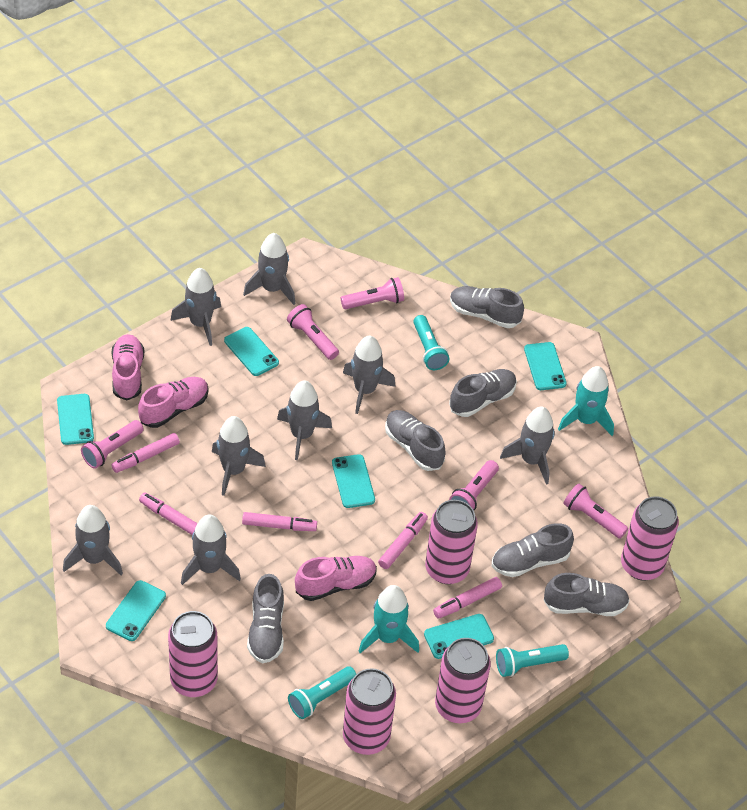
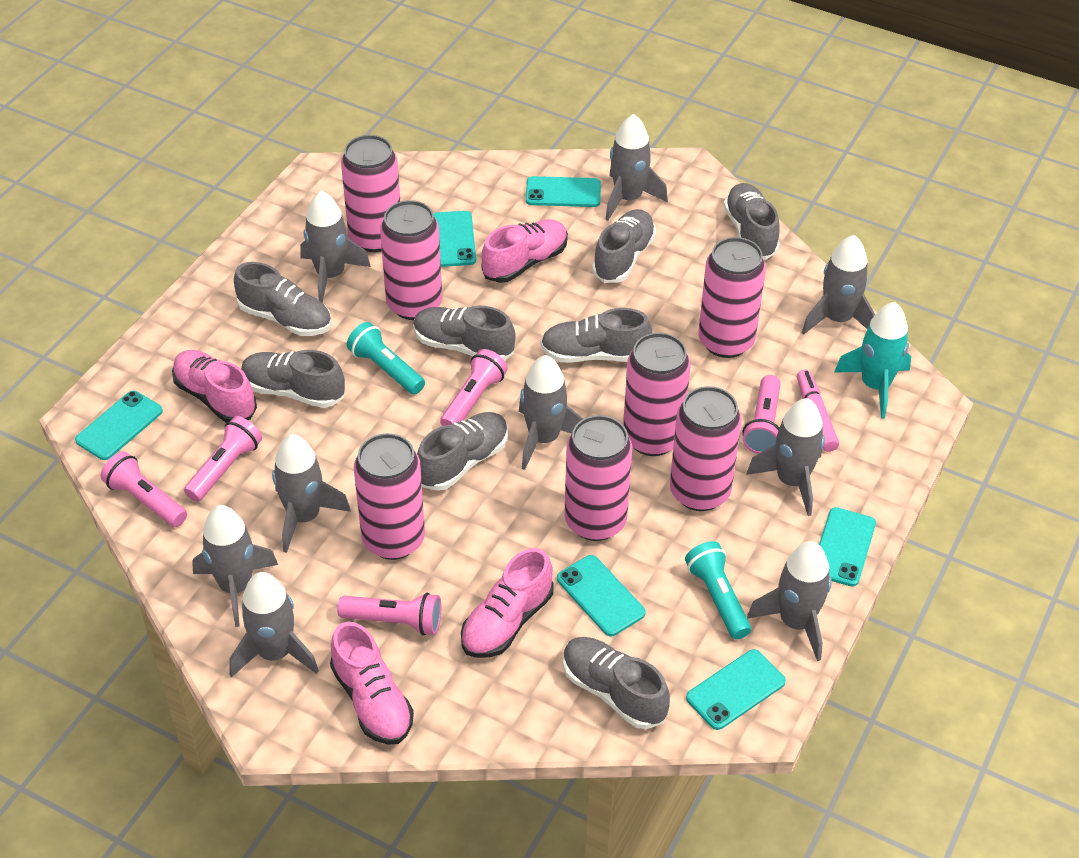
grey rocket: [63,505,123,575] [170,268,221,346] [181,514,241,585] [212,416,266,496] [243,233,295,305] [277,380,332,460] [343,335,396,414] [500,407,555,485] = 8 -> [192,505,278,627] [229,572,319,677] [272,434,351,553] [300,191,371,303] [519,355,583,470] [605,114,668,221] [746,398,825,516] [747,541,832,661] [802,235,875,334] = 9
grey shoe: [247,574,284,663] [385,410,446,471] [449,369,517,417] [450,286,524,328] [492,523,574,577] [543,573,630,616] = 6 -> [234,262,332,336] [241,350,345,408] [413,306,516,360] [417,412,508,491] [541,308,652,363] [563,637,670,729] [592,209,656,283] [723,183,780,260] = 8
pink can: [168,611,218,697] [343,668,396,755] [425,500,478,584] [435,638,491,723] [621,496,679,580] = 5 -> [341,135,400,252] [354,433,425,560] [380,200,442,320] [564,415,632,541] [623,333,691,456] [670,386,741,511] [698,237,766,358] = 7
pink marker: [112,433,180,473] [139,493,198,535] [242,512,317,531] [378,512,428,569] [433,577,502,619] = 5 -> [797,370,839,452] = 1
pink shoe: [112,334,144,400] [138,377,209,428] [295,556,377,601] = 3 -> [172,350,257,423] [330,622,414,745] [461,548,554,658] [481,219,568,283] = 4
turquoise flashlight: [288,666,356,719] [413,315,449,370] [496,644,569,677] = 3 -> [347,322,425,395] [685,541,751,639] = 2
turquoise rocket: [358,585,419,653] [558,366,614,436] = 2 -> [834,302,911,419] = 1

